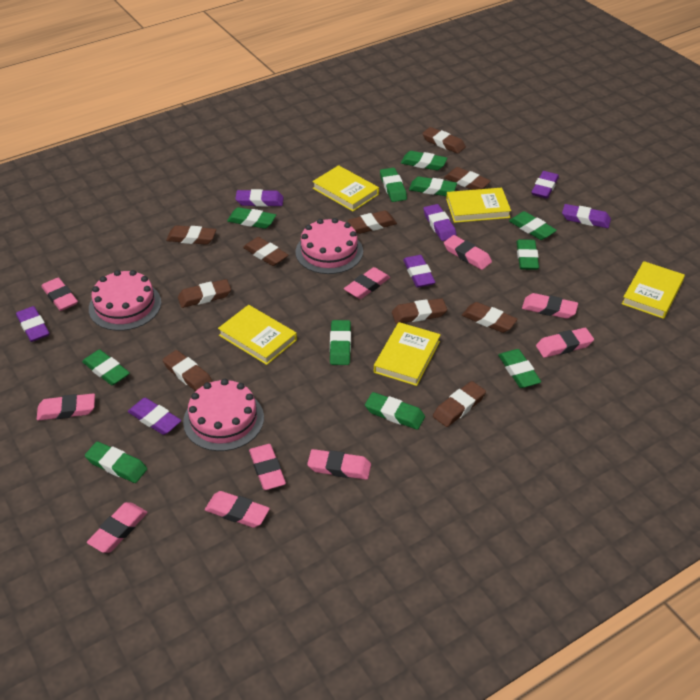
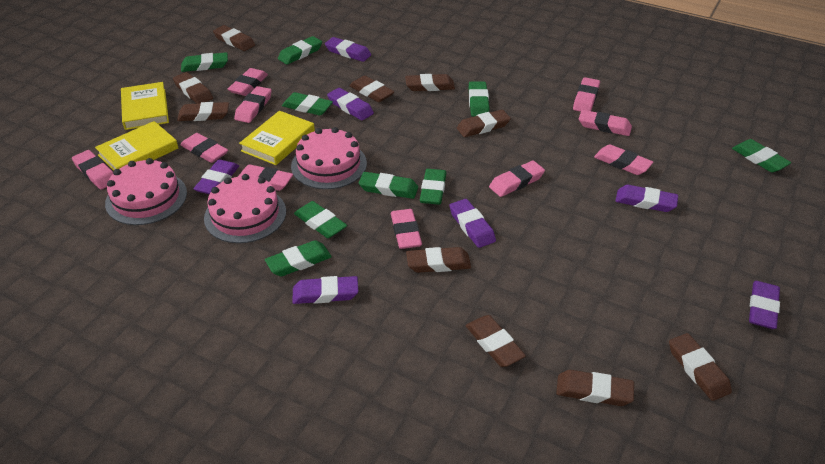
green eraser: [82,350,130,385] [85,441,147,483] [227,207,276,229] [330,320,351,365] [365,392,425,430] [380,168,407,202] [401,151,447,170] [409,177,457,196] [498,349,541,388] [509,211,557,240] [517,239,539,270] = 11 -> [181,52,228,72] [265,240,332,276] [278,36,322,65] [282,92,333,115] [294,201,347,238] [359,172,418,199] [420,169,446,205] [469,81,489,117] [732,139,791,172] = 9
yellow book: [218,305,297,365] [312,165,379,211] [374,322,441,386] [446,188,511,223] [622,261,685,319] = 5 -> [95,121,178,171] [121,82,169,130] [239,111,315,165] = 3

